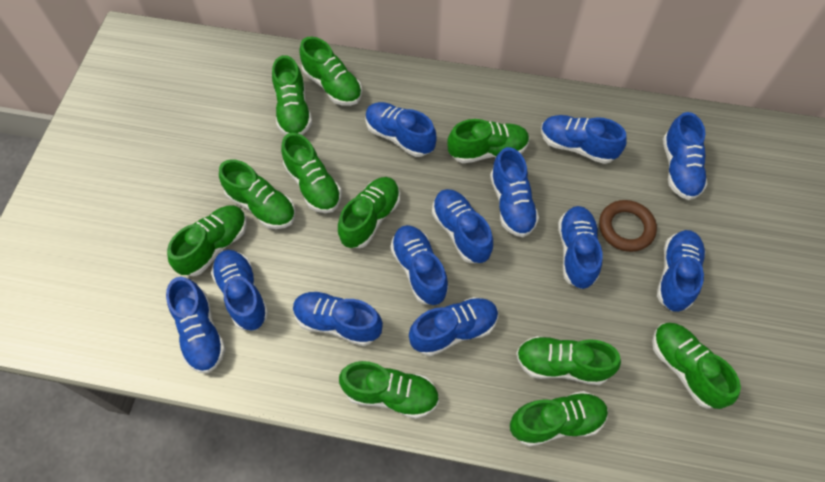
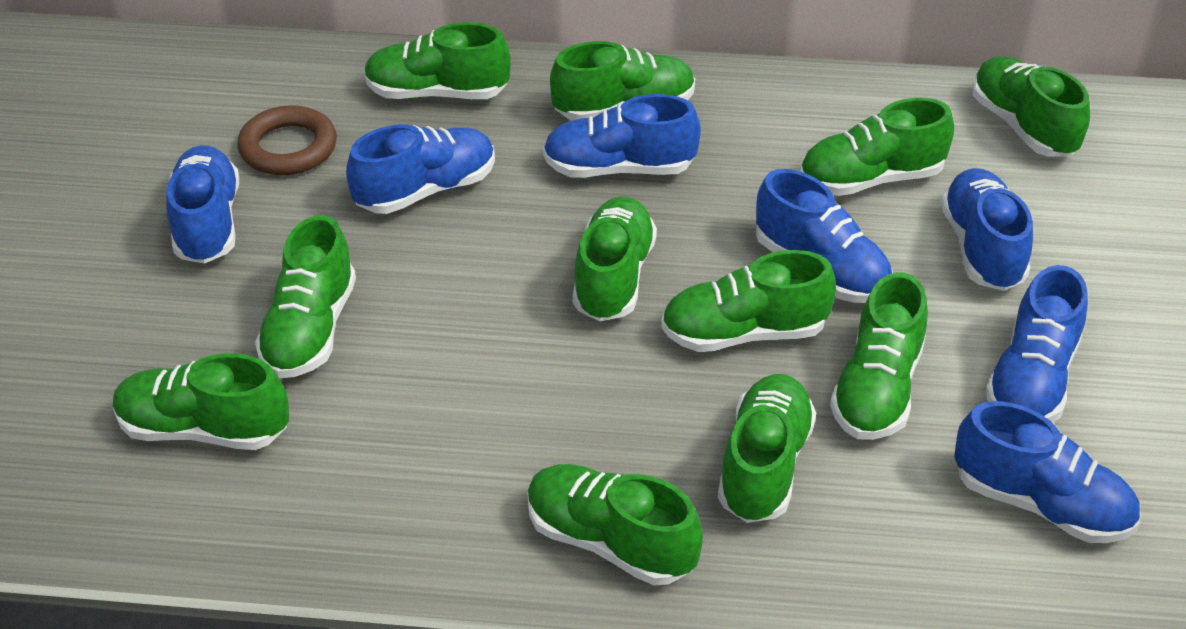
blue shoe: [166,277,226,373] [211,250,269,331] [293,291,383,346] [366,102,437,157] [390,225,449,305] [409,297,498,356] [432,189,493,263] [490,147,539,237] [541,115,627,164] [558,206,603,289] [657,230,706,312] [663,112,708,200] = 12 -> [166,145,239,264] [346,125,495,214] [543,94,701,178] [756,169,893,303] [940,168,1033,291] [954,401,1140,543] [985,265,1088,422] = 7

